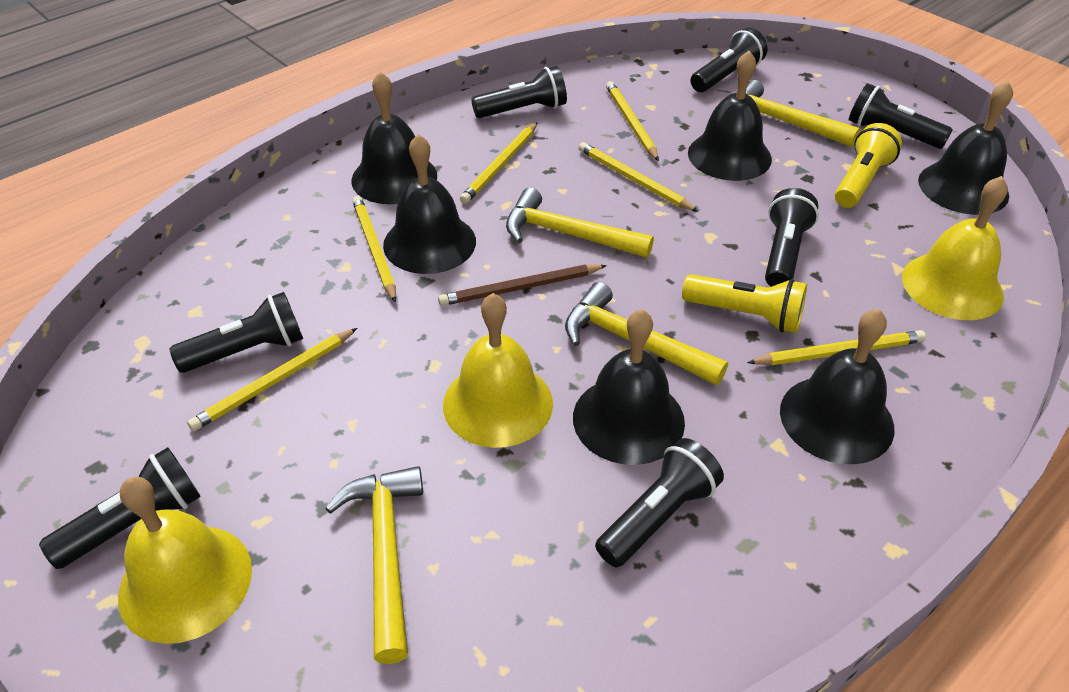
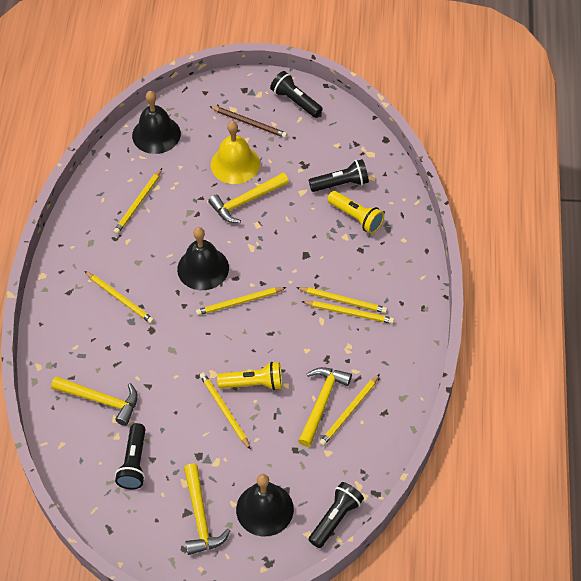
black bell: [351,72,437,204] [383,134,476,274] [573,309,685,465] [688,51,772,181] [780,309,894,464] [918,81,1013,215] = 6 -> [132,91,181,154] [177,227,229,290] [236,474,294,537] = 3
black flashlight: [39,447,201,569] [169,292,303,373] [471,66,567,118] [595,438,724,567] [690,28,767,92] [765,188,819,287] [849,83,953,149] = 7 -> [115,423,146,490] [270,71,323,117] [309,159,369,192] [309,482,364,548] = 4
yellow bell: [118,477,252,644] [443,293,553,448] [902,176,1008,320] = 3 -> [211,121,260,184] = 1
yellow pencil: [187,328,357,431] [352,196,396,303] [460,122,538,204] [579,142,699,212] [606,81,659,161] [747,330,926,365] = 6 -> [84,271,154,324] [114,168,162,234] [196,287,287,315] [200,372,251,450] [296,287,387,313] [301,301,394,324] [319,374,380,446] = 7

